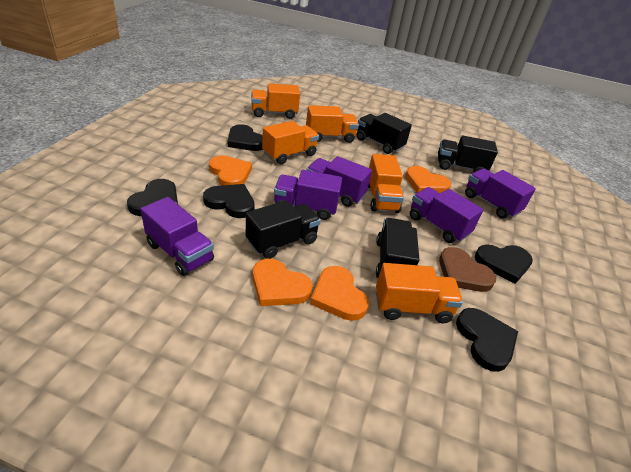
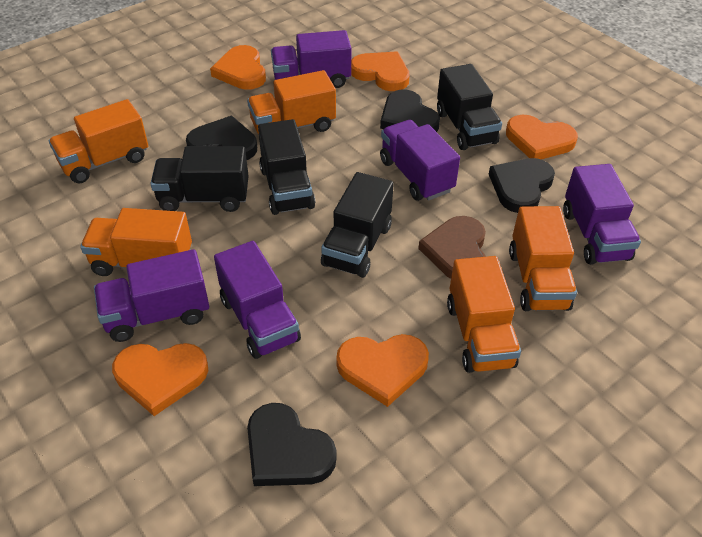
black heart: [127,179,178,216] [203,184,255,218] [228,124,263,151] [456,308,518,372] [475,245,533,284] = 5 -> [186,116,257,160] [247,403,337,486] [380,89,440,132] [489,158,555,213] = 4
orange heart: [209,155,252,186] [252,259,313,306] [310,266,369,321] [405,166,451,193] = 4 -> [112,343,208,416] [210,45,266,90] [336,334,429,407] [351,51,410,91] [506,115,578,159] = 5

